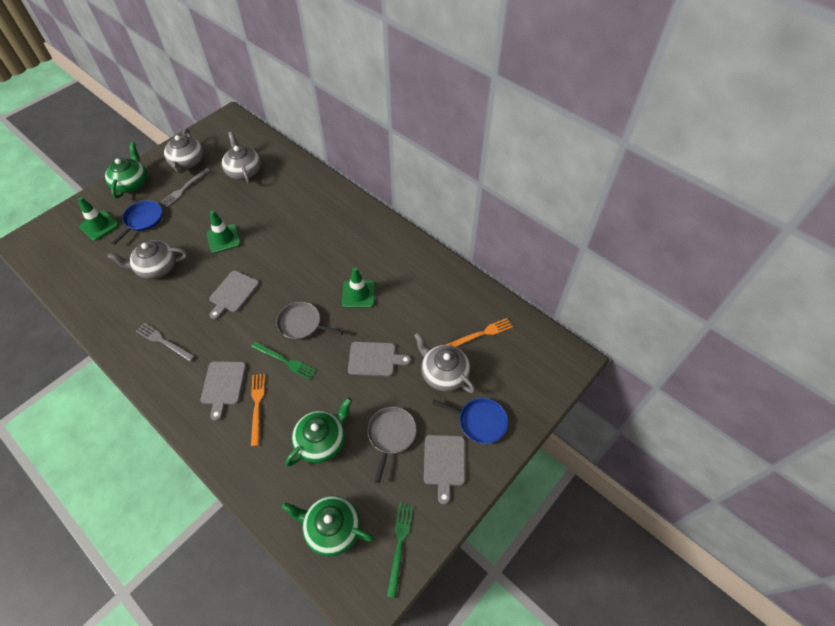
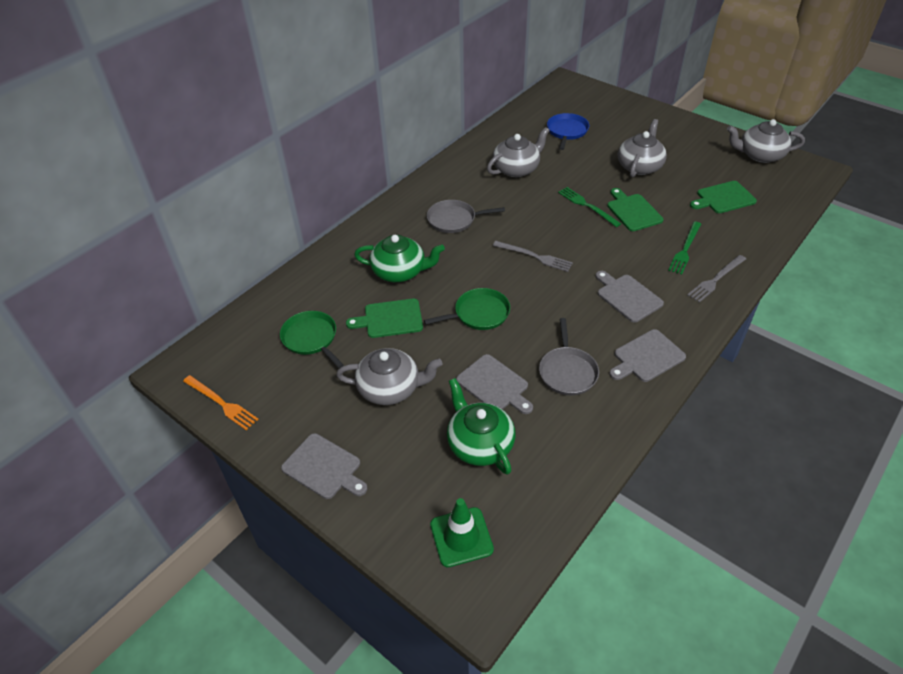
blue pan: [112,200,162,245] [432,398,508,444] = 2 -> [547,113,589,150] = 1
green cutting board: none = 0 -> [346,299,423,338] [607,188,663,231] [690,181,757,213] = 3
green pan: none = 0 -> [280,311,344,368] [424,288,510,330] = 2
green teapot: [105,142,147,198] [281,496,374,556] [285,397,352,466] = 3 -> [354,235,445,282] [447,378,515,475] = 2
green traffic cone: [78,197,119,241] [207,210,241,253] [342,267,375,308] = 3 -> [430,498,494,567] = 1
orange fork: [251,374,265,446] [446,318,513,347] = 2 -> [183,375,258,430] = 1

